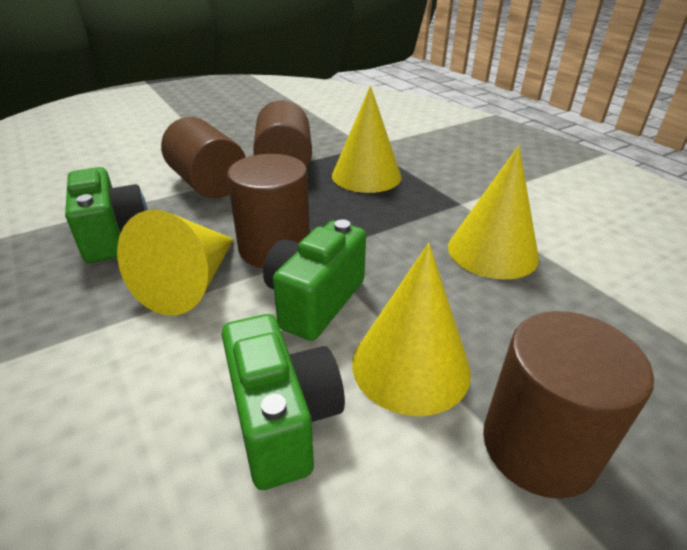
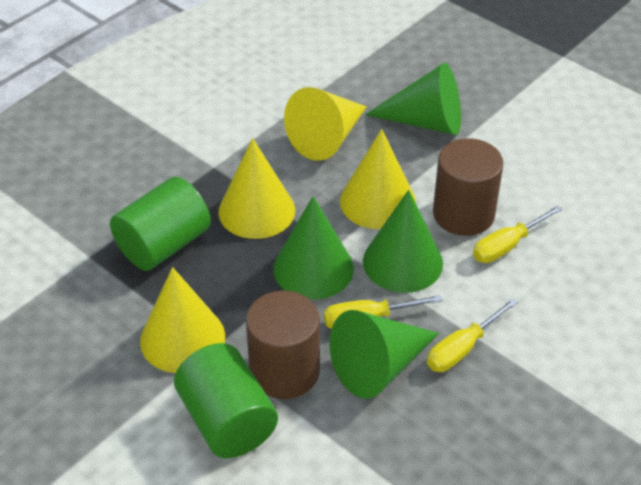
brown cylinder: [161,117,246,198] [227,154,310,268] [253,100,312,167] [483,311,654,499] = 4 -> [246,291,320,399] [433,139,503,236] = 2
green camera: [65,167,148,263] [221,314,345,490] [263,219,366,341] = 3 -> none = 0
green cone: none = 0 -> [273,196,354,299] [330,310,439,399] [363,190,443,293] [365,63,461,135] = 4
green cylinder: none = 0 -> [110,177,211,271] [174,343,278,458] = 2
yellow screwdriver: none = 0 -> [324,295,442,329] [427,298,518,372] [473,205,563,263] = 3

